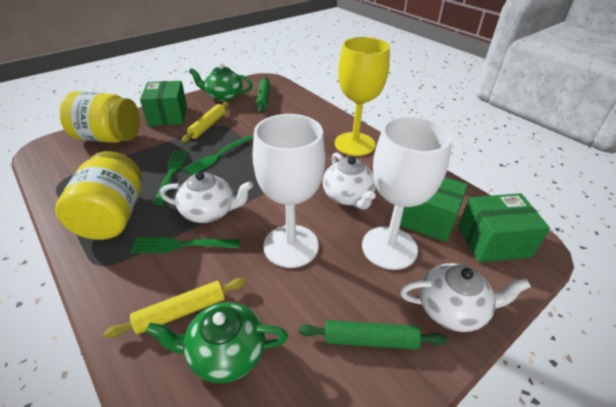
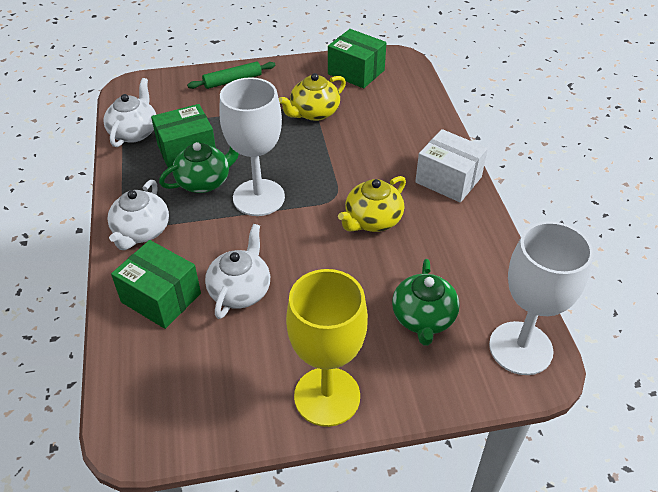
green fork: [130,237,240,253] [153,150,188,205] [183,135,253,175] = 3 -> none = 0
green rolling pin: [256,77,271,113] [299,320,447,350] = 2 -> [187,62,276,89] = 1
white box: none = 0 -> [415,129,488,203] = 1
yellow jar: [55,151,142,240] [59,91,140,143] = 2 -> none = 0
yellow rolling pin: [104,278,246,338] [181,102,229,143] = 2 -> none = 0
yellow teapot: none = 0 -> [279,73,346,121] [338,176,406,232] = 2

